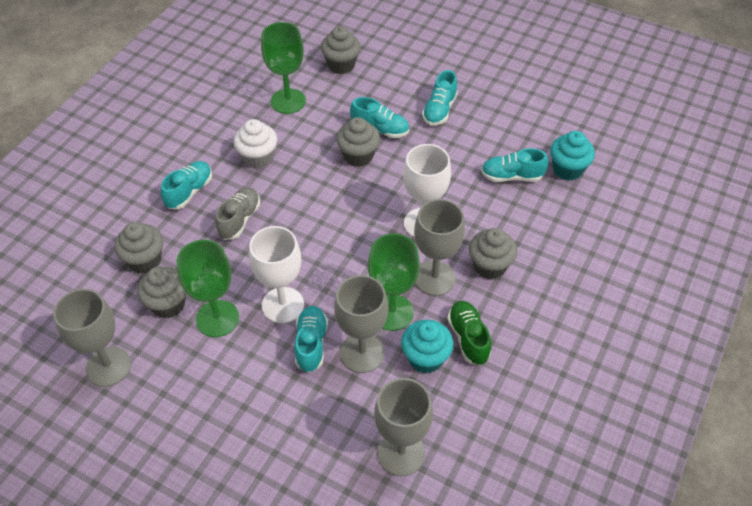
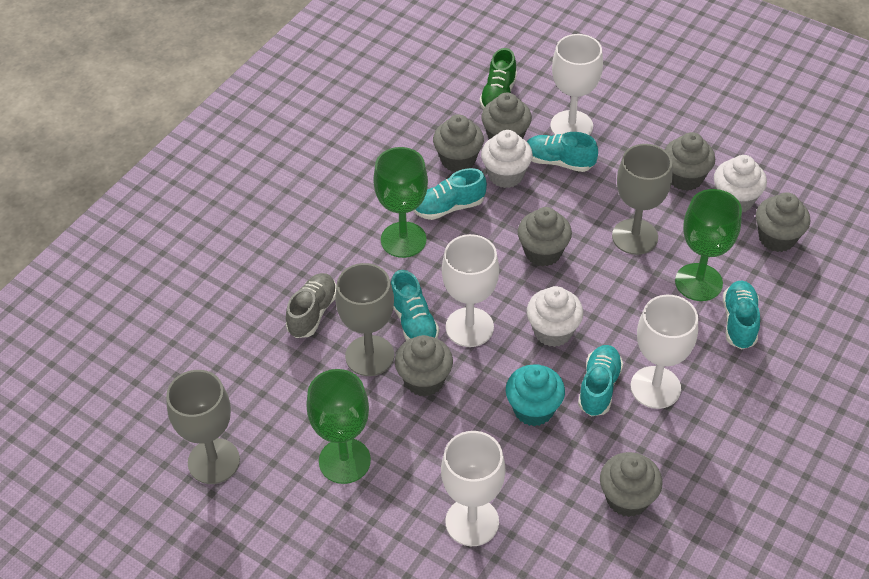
grey cupcake: [115,222,163,274] [137,266,186,318] [321,26,361,74] [336,117,380,167] [469,228,517,279] = 5 -> [395,335,453,397] [433,115,484,172] [481,92,532,139] [518,207,572,266] [600,452,663,517] [665,132,715,191] [756,193,810,252] = 7
grey goblet: [53,289,131,387] [334,275,388,373] [374,378,433,476] [414,199,465,296] = 4 -> [166,370,240,484] [335,263,394,376] [612,144,672,255] = 3
turquoise cupcake: [401,320,454,374] [550,131,595,181] = 2 -> [506,364,565,426] = 1
white cupcake: [234,119,277,169] = 1 -> [481,130,533,188] [527,286,584,347] [714,155,767,213] = 3
white goblet: [249,226,304,323] [403,144,451,238] = 2 -> [441,431,505,546] [442,234,499,347] [550,34,603,135] [631,295,698,409] = 4

